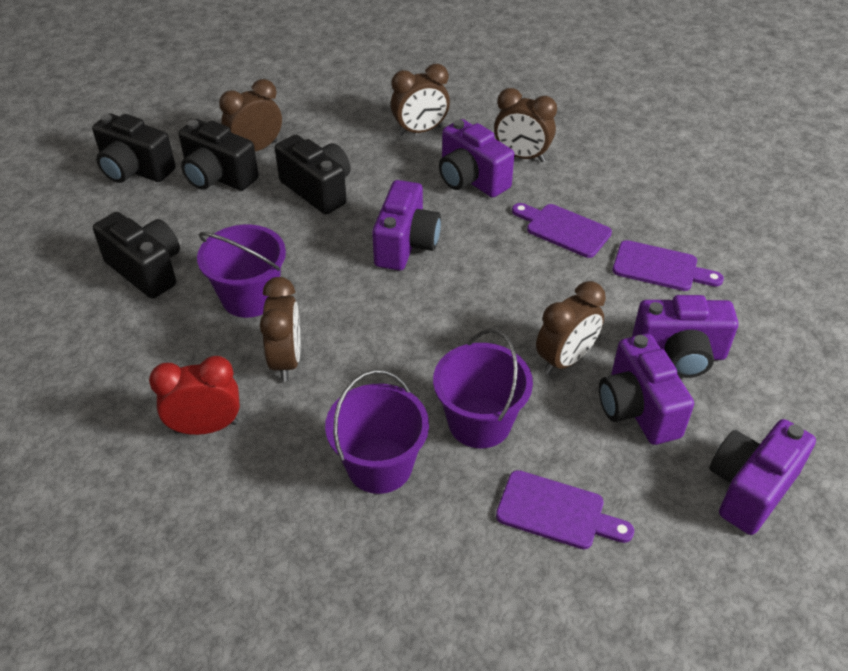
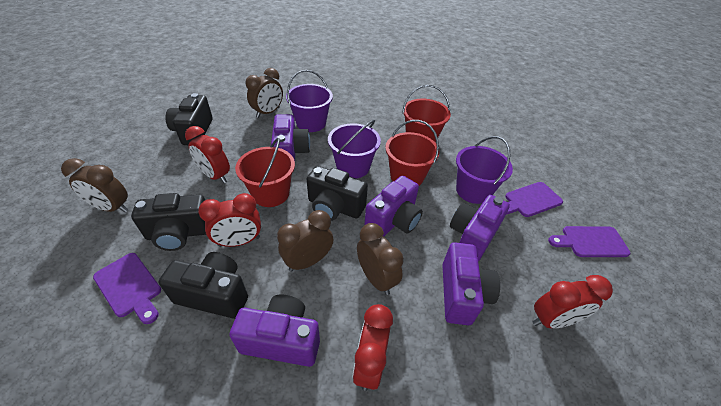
brown clock: [219,79,282,152] [260,277,300,381] [391,64,450,136] [494,88,557,162] [536,281,606,374] = 5 -> [61,158,128,213] [246,68,283,118] [277,210,334,272] [357,223,404,295] = 4
red bucket: none = 0 -> [235,138,295,207] [385,120,440,186] [402,85,451,143] = 3
red clock: [149,356,240,435] = 1 -> [185,126,230,183] [198,193,261,247] [353,304,393,391] [533,275,613,328] = 4

